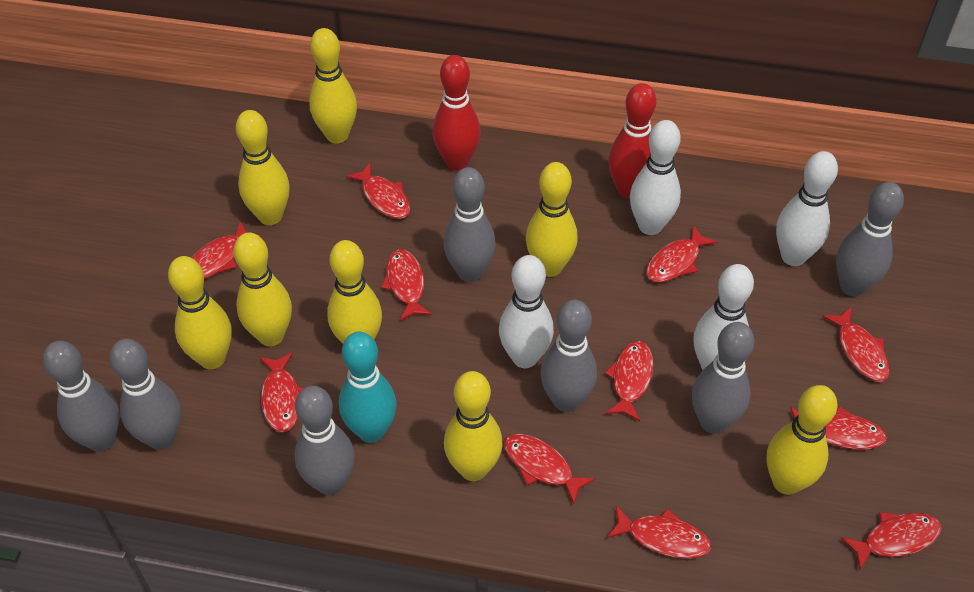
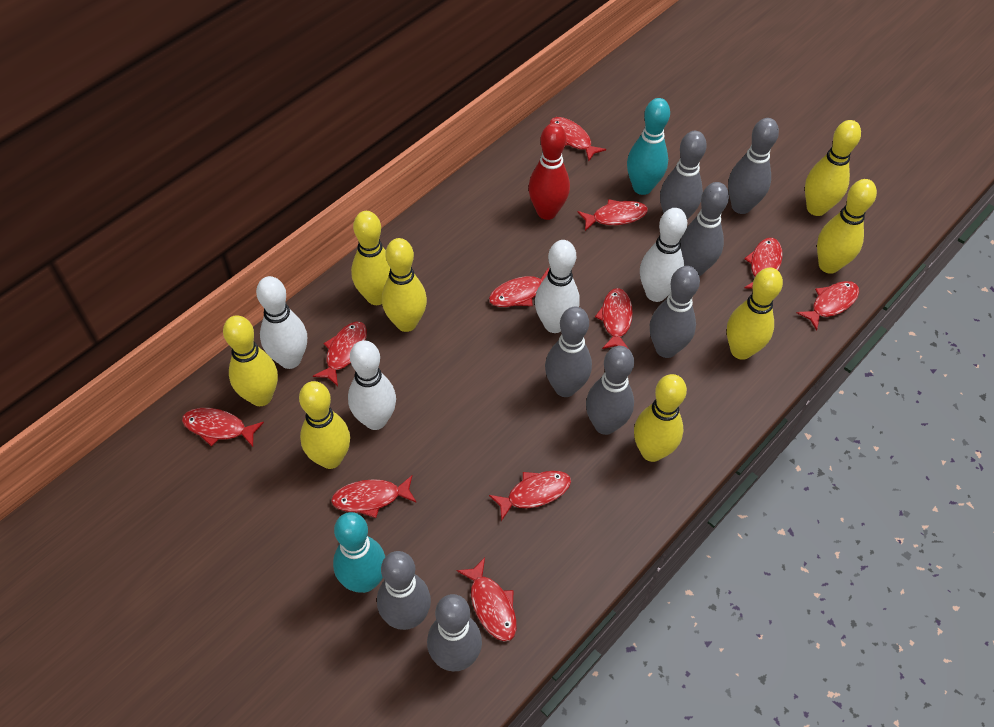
grey bowling pin: [43,341,119,452] [110,339,181,450] [295,386,355,495] [444,167,496,282] [541,300,597,412] [692,322,754,434] [836,182,904,297] = 7 -> [377,551,431,630] [427,594,482,671] [545,307,592,397] [586,346,634,435] [650,266,700,358] [660,131,707,219] [680,182,729,276] [728,118,779,214] = 8
red bowling pin: [432,55,481,170] [608,83,656,199] = 2 -> [528,123,570,220] = 1
turquoise bowling pin: [339,332,397,443] = 1 -> [333,512,385,593] [627,98,670,195] = 2

